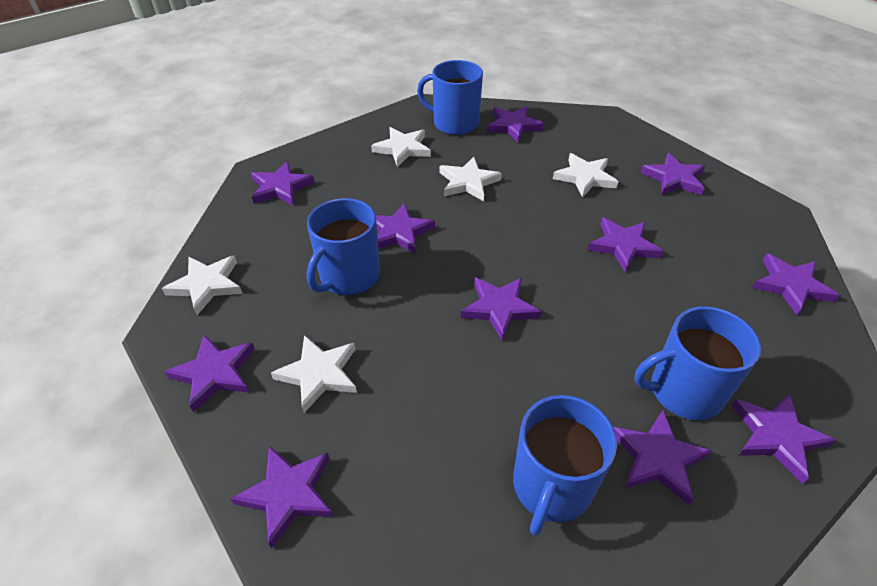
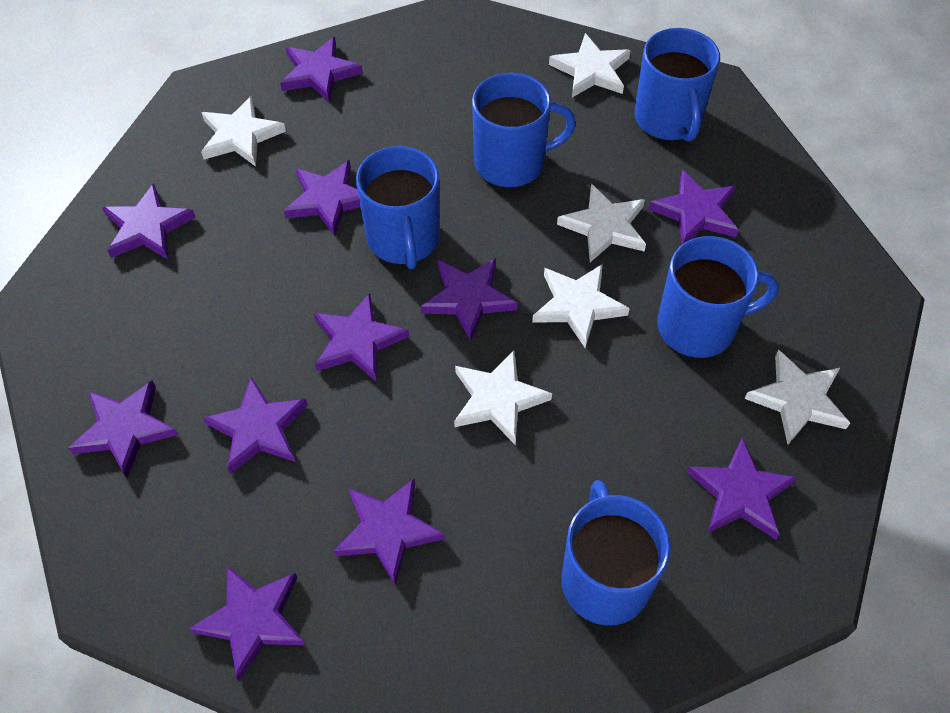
blue mug: [307,198,380,295] [417,60,483,135] [513,395,617,536] [634,306,761,420] = 4 -> [356,146,440,269] [472,73,576,187] [561,480,671,626] [634,28,720,142] [657,236,779,358] = 5
white star: [162,255,243,315] [271,335,357,413] [371,127,431,167] [439,157,502,201] [553,153,618,197] = 5 -> [201,96,286,167] [454,350,552,444] [532,264,630,348] [549,33,631,98] [557,184,646,262] [744,350,850,444] = 6

